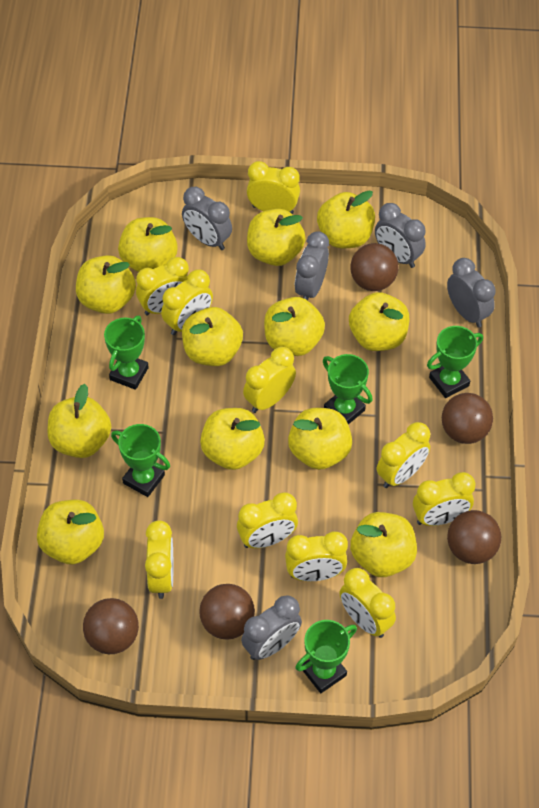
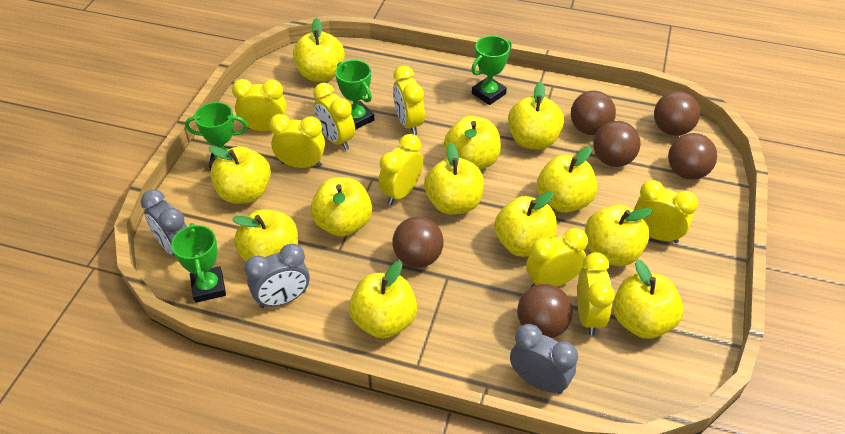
brown ball: [83,598,139,654] [199,584,255,639] [350,243,398,291] [442,393,493,444] [447,510,501,564] = 5 -> [393,216,444,268] [517,284,573,338] [571,91,616,135] [593,121,641,167] [654,91,700,136] [668,133,717,180] = 6
green trophy: [104,316,149,390] [111,424,170,497] [295,620,357,693] [323,354,373,424] [427,326,483,398] = 5 -> [171,223,226,303] [185,102,248,171] [335,60,374,130] [471,36,512,105] = 4
grey clock: [182,187,232,250] [241,595,302,660] [295,231,329,301] [375,203,426,268] [447,258,496,328] = 5 -> [141,190,187,256] [244,243,310,308] [510,324,578,394] = 3
yellow clock: [136,257,189,315] [145,520,173,599] [161,269,213,335] [237,492,298,548] [243,347,296,413] [247,161,300,214] [285,531,348,581] [340,568,396,638] [377,422,430,488] [413,472,475,526] = 10 -> [232,79,287,131] [269,114,325,168] [313,83,355,150] [378,134,423,205] [393,66,425,135] [526,228,588,287] [577,252,615,335] [634,180,698,243] = 8

